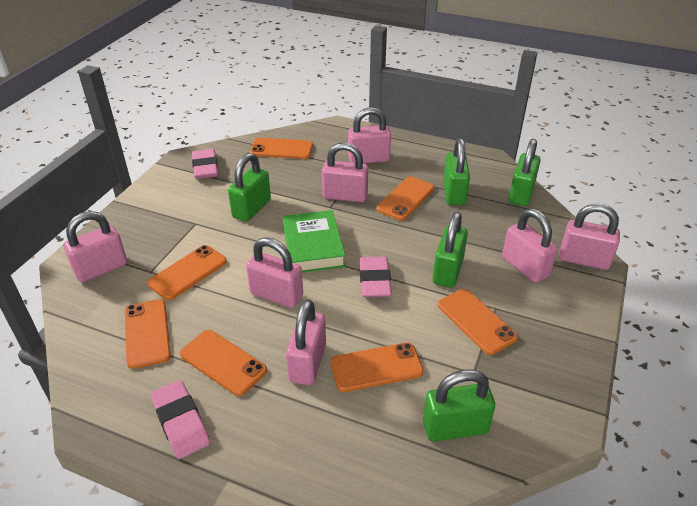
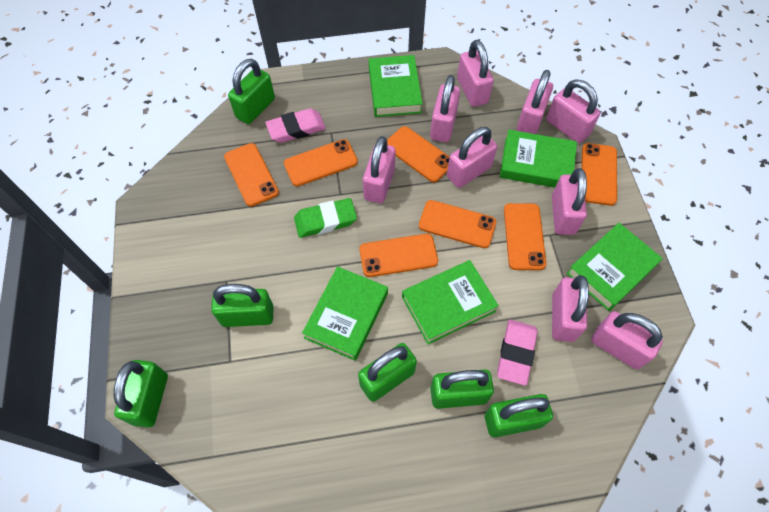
green book: [283,210,345,273] = 1 -> [302,266,388,361] [369,55,423,117] [402,260,499,344] [500,130,577,188] [566,223,663,311] = 5
green eraser: none = 0 -> [294,198,357,238] = 1
green padlock: [228,153,271,222] [423,370,495,441] [432,212,468,288] [443,138,470,205] [509,139,541,206] = 5 -> [114,360,168,428] [211,284,274,327] [228,59,275,124] [358,343,417,402] [430,369,494,409] [485,394,553,437] = 6
pink eraser: [151,380,210,459] [192,149,218,179] [359,256,392,297] = 3 -> [265,108,326,143] [497,320,537,386] = 2
pink padlock: [64,211,127,282] [246,237,303,308] [286,299,326,385] [322,143,368,202] [348,107,391,163] [502,209,558,283] [559,204,620,270] = 7 -> [363,136,395,204] [430,75,460,142] [447,127,497,188] [457,40,494,107] [517,70,553,134] [546,80,600,143] [552,168,587,235] [552,275,589,342] [591,311,663,369] = 9

